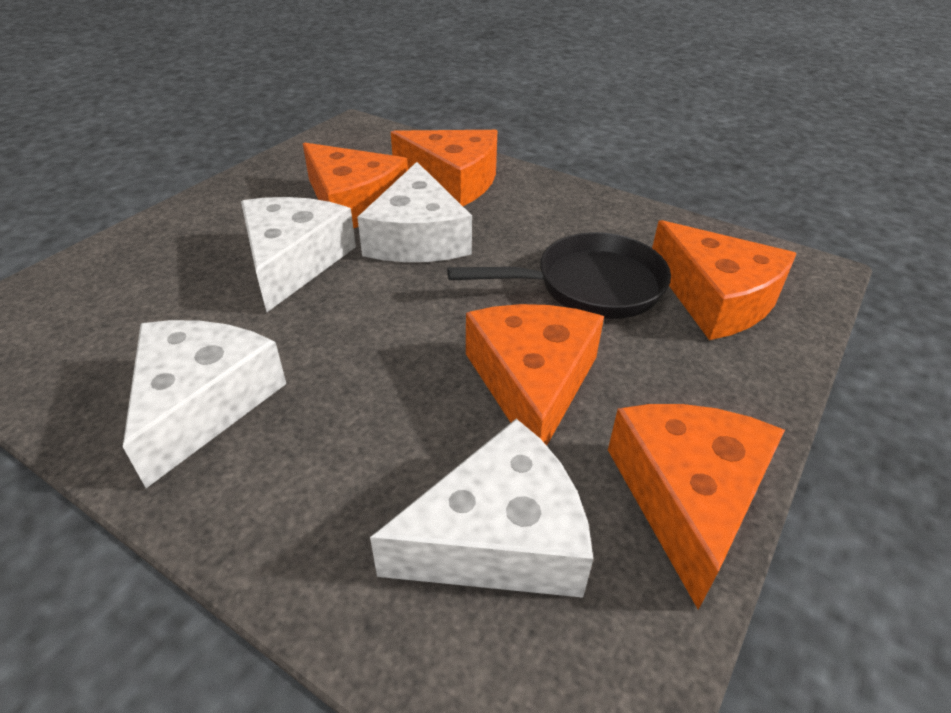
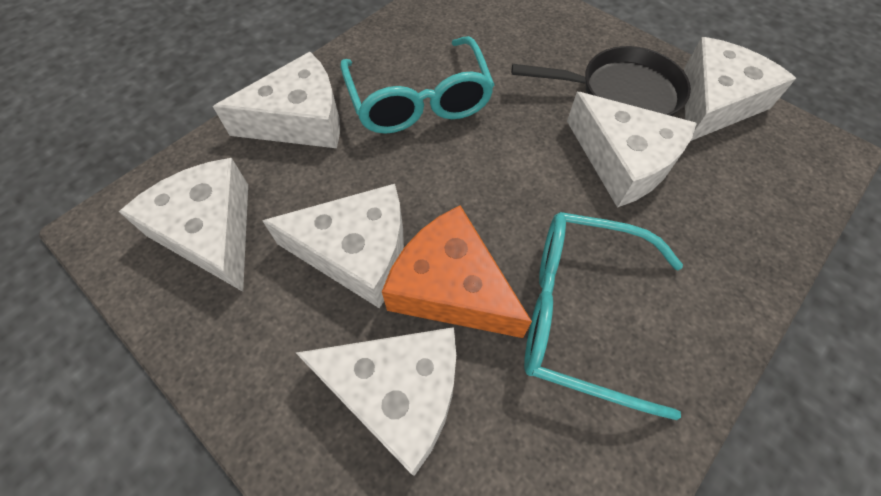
orange cheese: [303,142,408,229] [391,130,497,206] [466,304,604,446] [608,404,785,610] [652,220,797,340] = 5 -> [382,205,532,338] = 1
turquoise glasses: none = 0 -> [340,36,494,134] [524,212,683,420] = 2
white cheese: [123,320,286,488] [241,197,356,312] [357,162,472,262] [370,419,593,598] = 4 -> [119,158,248,292] [213,52,340,148] [262,184,404,309] [296,327,456,476] [567,92,697,208] [684,37,796,141] = 6

